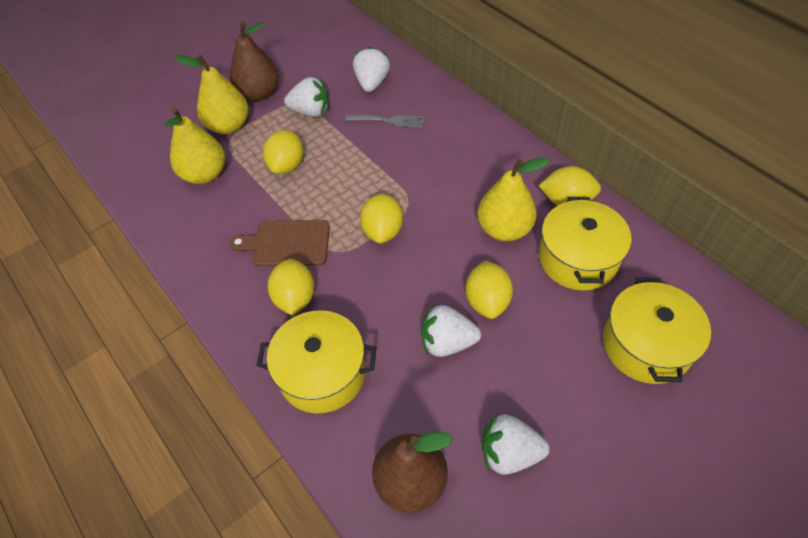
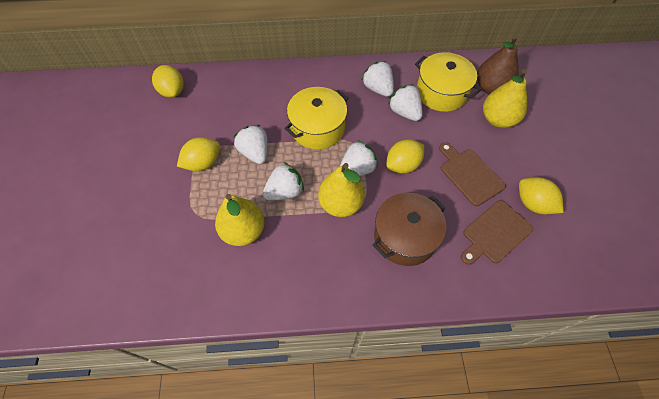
brown cutting board: [230,220,330,266] = 1 -> [439,142,506,206] [461,200,533,265] = 2
brown pear: [230,22,279,101] [372,431,453,513] = 2 -> [477,35,519,94] = 1
brown pot: none = 0 -> [373,193,446,266] = 1
grey fork: [346,114,425,128] = 1 -> none = 0
white strawberry: [284,77,329,117] [353,47,390,92] [421,304,481,357] [482,414,550,475] = 4 -> [234,125,268,164] [263,162,304,200] [340,140,378,176] [362,61,394,97] [388,84,422,121] = 5
yellow lemon: [263,130,303,174] [268,259,314,316] [360,193,403,243] [465,260,513,319] [539,166,601,205] = 5 -> [152,65,184,98] [177,137,220,171] [386,139,424,174] [519,177,564,215] = 4
yellow pot: [256,310,376,413] [539,197,632,291] [603,277,711,384] = 3 -> [284,87,348,149] [415,52,481,112] = 2

